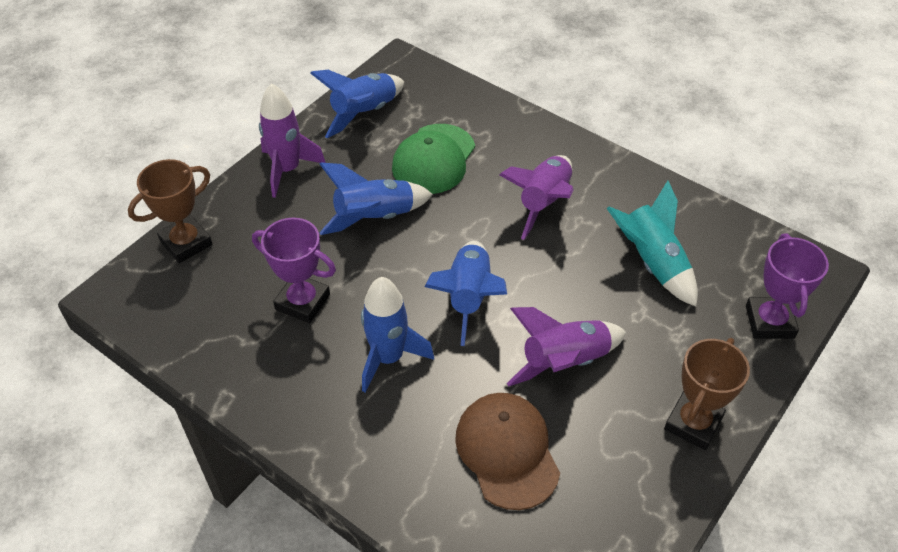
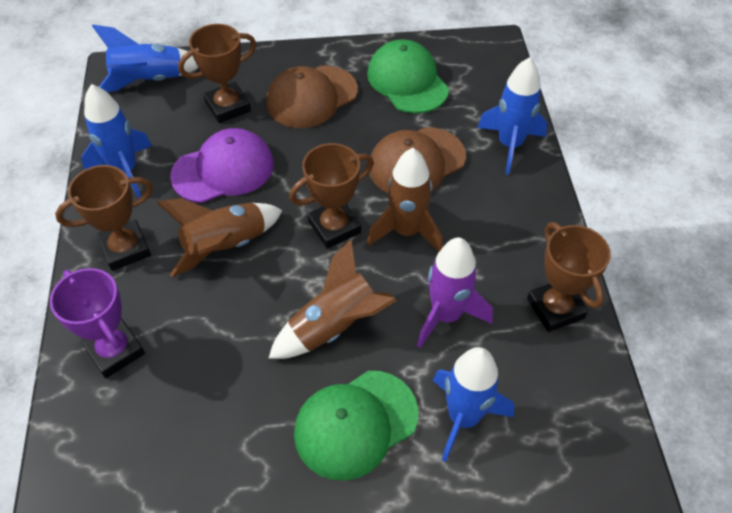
brown cap: [455,393,560,510] = 1 -> [266,66,358,128] [369,127,466,194] = 2
brown rocket: none = 0 -> [156,198,282,277] [268,240,397,359] [367,148,443,252] = 3
brown trophy: [128,159,212,263] [664,338,750,450] = 2 -> [55,165,153,271] [178,24,256,123] [289,143,374,249] [527,222,611,332] = 4
green cap: [392,124,475,194] = 1 -> [294,371,418,481] [367,39,449,113] = 2
purple cap: none = 0 -> [170,128,274,203] = 1
purple rocket: [259,83,326,198] [499,155,574,240] [507,307,626,386] = 3 -> [417,237,493,348] = 1
purple trophy: [252,218,336,323] [746,233,829,339] = 2 -> [50,268,145,378] = 1
turquoise rocket: [606,181,698,307] = 1 -> none = 0

